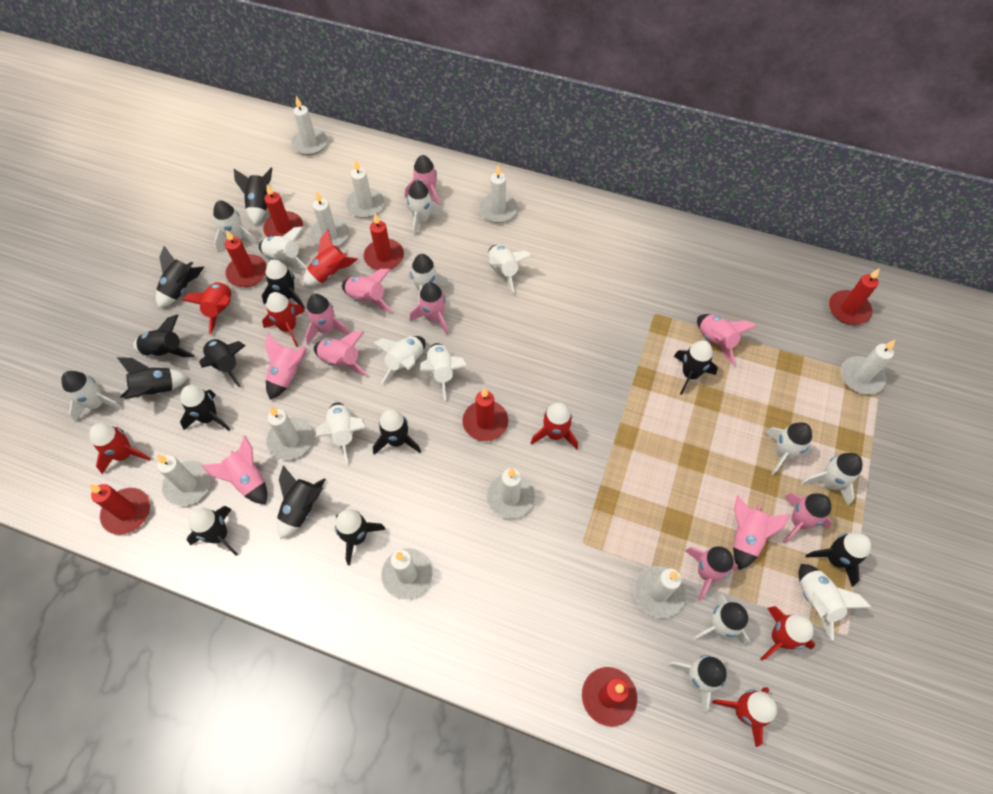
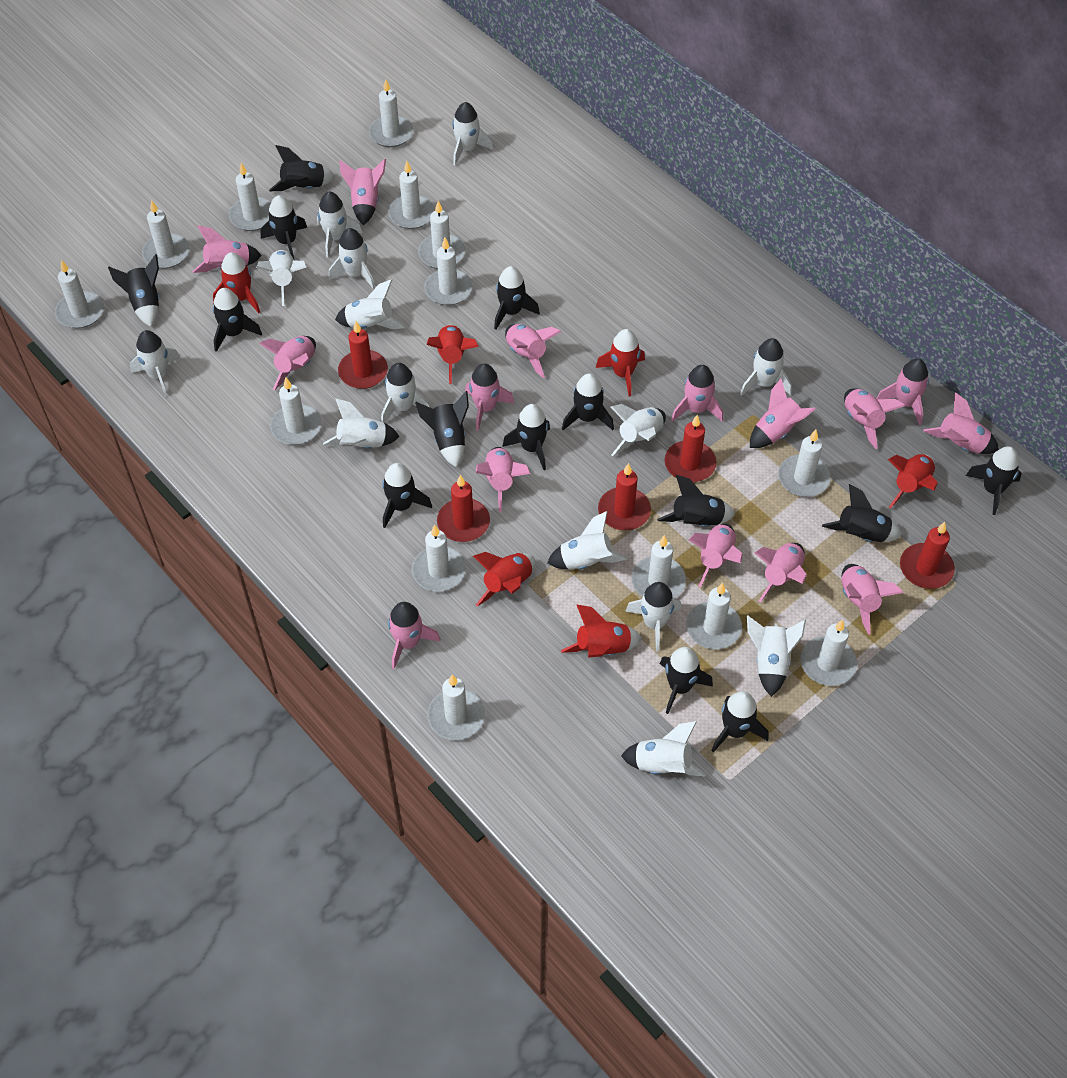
black rocket: [117,357,188,399] [133,315,195,357] [156,246,204,308] [180,385,230,431] [187,506,238,556] [199,339,246,387] [234,168,272,225] [262,260,305,309] [277,465,326,539] [335,509,386,565] [373,409,421,455] [674,340,718,395] [806,532,871,587] = 13 -> [108,254,159,327] [213,288,262,352] [260,195,307,261] [269,145,336,191] [382,463,432,528] [415,391,469,468] [494,266,540,330] [502,404,550,470] [562,373,614,430] [657,475,735,527] [660,647,713,714] [712,691,768,753] [822,484,901,542] [966,446,1022,515] = 14
pink rocket: [201,435,267,504] [265,333,308,400] [305,294,350,345] [314,331,368,376] [342,269,392,312] [405,155,440,206] [410,282,449,335] [685,546,738,601] [697,314,757,365] [733,495,791,570] [783,493,832,543] = 11 -> [192,226,262,273] [259,336,316,391] [339,159,386,225] [388,602,441,669] [465,363,514,431] [476,447,531,512] [505,324,561,378] [671,365,723,422] [689,524,742,588] [750,379,815,448] [755,543,807,602] [841,564,903,634] [844,388,905,449] [876,359,929,425] [923,392,999,454] = 15
red candle: [89,484,150,535] [225,230,267,287] [263,184,303,237] [363,214,404,270] [462,388,508,441] [582,667,637,727] [829,268,880,325] = 7 -> [338,321,388,389] [437,475,490,542] [598,463,651,531] [664,415,716,482] [900,522,955,589] = 5
red rocket: [90,424,151,474] [182,281,231,334] [262,292,305,347] [303,229,358,286] [531,402,578,450] [712,687,777,747] [760,606,815,661] = 7 -> [213,252,260,313] [426,325,479,384] [473,552,536,606] [561,604,642,658] [596,329,645,396] [888,454,938,509] = 6
white candle: [157,454,211,506] [266,407,313,460] [291,96,328,155] [309,191,349,247] [346,160,384,218] [381,548,433,600] [479,164,518,223] [486,468,535,519] [634,566,686,618] [841,340,895,395] = 10 -> [55,260,104,328] [142,200,189,269] [229,163,271,231] [270,378,321,445] [369,80,413,147] [388,161,435,229] [412,524,466,592] [418,201,465,269] [424,238,472,305] [427,674,485,740] [632,535,686,599] [687,583,742,649] [778,430,831,497] [800,619,857,686] = 14

